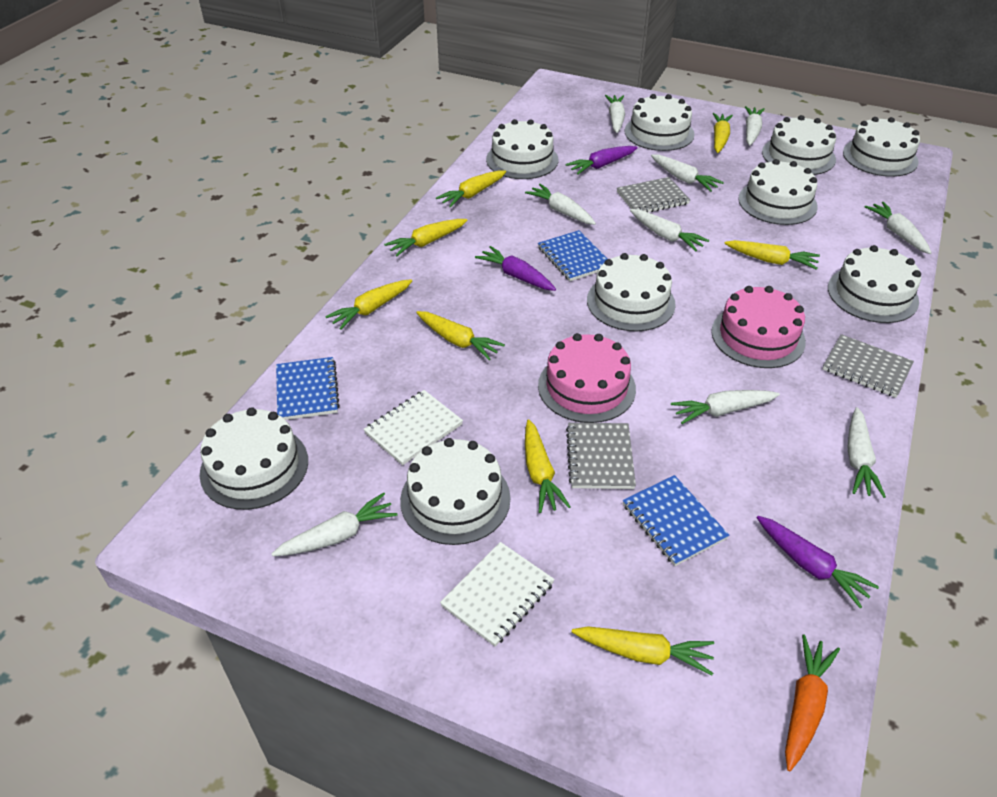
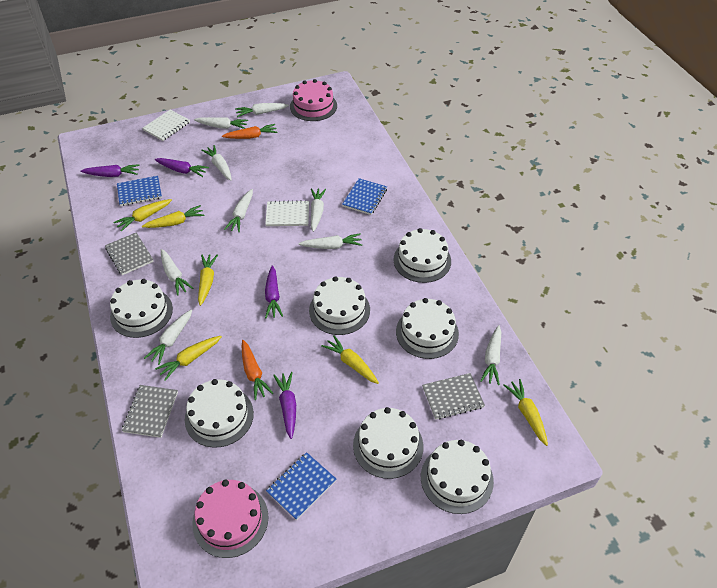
orange carrot: [785,634,840,771] = 1 -> [222,124,278,139] [242,340,273,400] = 2
purple carrot: [475,246,556,291] [566,146,638,175] [757,516,879,608] = 3 -> [80,164,140,177] [155,158,209,177] [265,265,283,318] [273,372,296,439] = 4
white cake: [200,407,308,510] [400,438,510,545] [486,119,558,179] [587,253,676,331] [625,94,695,151] [738,159,818,225] [762,115,836,175] [828,245,921,323] [843,117,920,177] = 9 -> [110,279,173,338] [185,379,254,448] [309,276,370,335] [353,407,423,479] [393,228,451,283] [396,298,459,359] [421,440,494,514] = 7
yellow carrot: [325,279,412,330] [384,219,468,256] [416,311,505,360] [436,170,506,208] [525,419,571,513] [572,626,714,675] [713,113,733,153] [724,240,820,270] = 8 -> [113,199,172,232] [142,205,205,228] [155,336,222,381] [198,254,218,306] [321,335,379,384] [503,379,548,446] = 6

